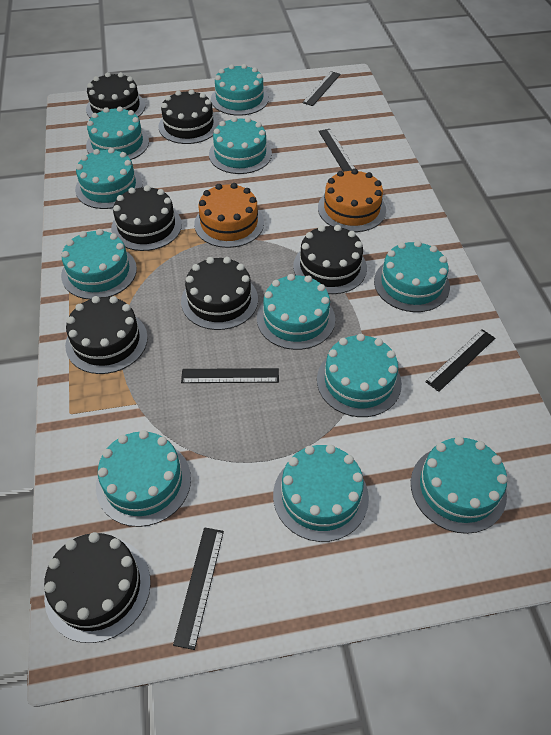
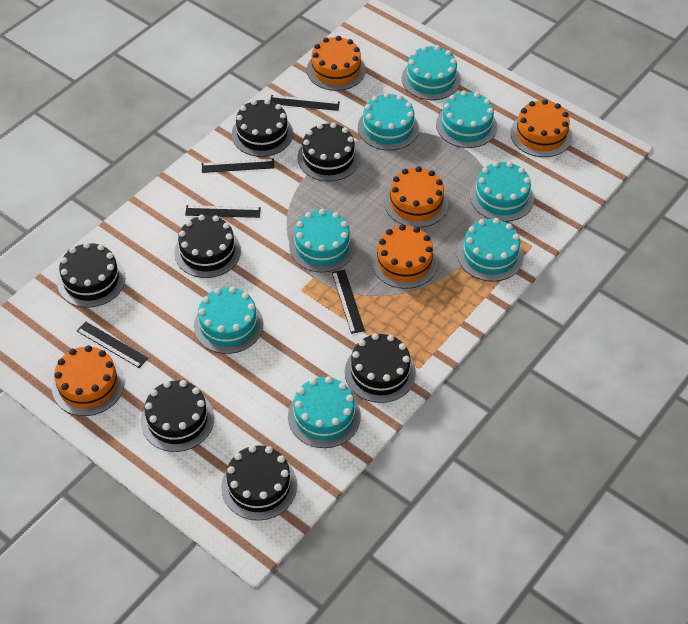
orange cake: [194,183,264,248] [318,169,386,232] = 2 -> [52,345,125,416] [307,36,366,91] [371,224,438,289] [384,166,448,228] [510,99,572,157] = 5
turquoise cake: [61,229,137,300] [75,148,143,209] [86,106,149,160] [96,430,191,527] [209,117,272,174] [211,64,269,116] [257,274,335,350] [273,445,369,542] [317,334,402,417] [374,240,450,312] [411,436,508,534] = 11 -> [194,287,263,354] [288,376,361,448] [289,209,355,272] [358,93,419,150] [402,45,461,100] [436,91,497,148] [457,218,524,282] [470,161,534,222] = 8

